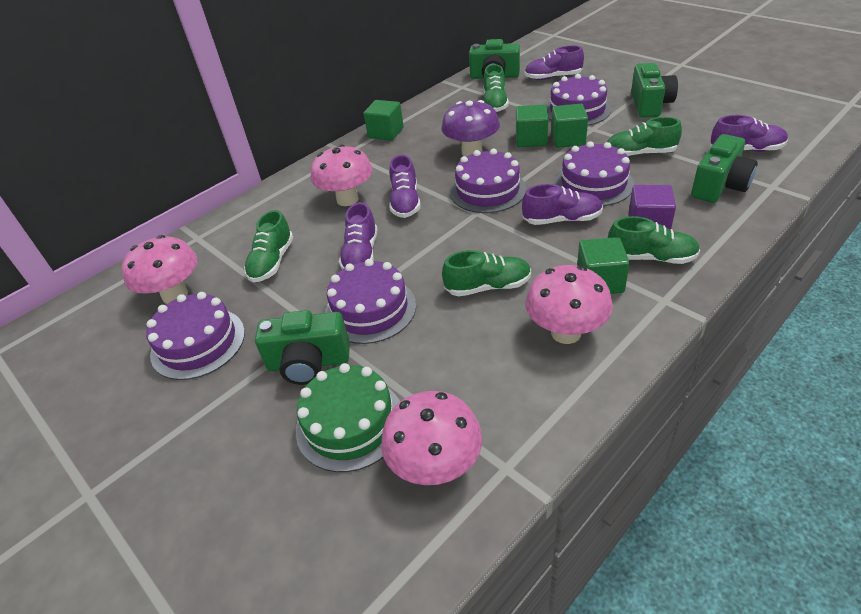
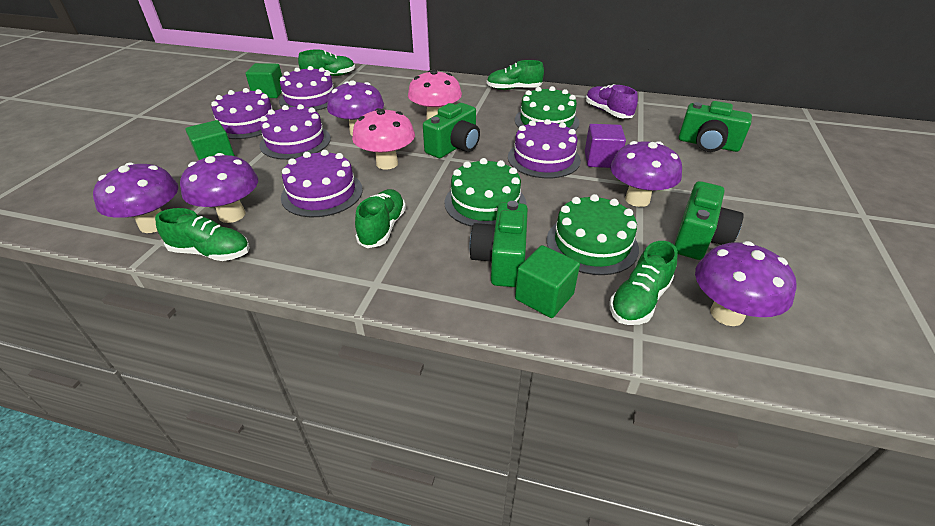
green cake: [296,363,400,472] = 1 -> [444,158,526,227] [515,86,580,131] [546,194,639,275] = 3
green cube: [364,100,404,141] [516,104,549,147] [551,104,588,148] [577,237,630,294] = 4 -> [186,120,235,160] [246,63,282,98] [515,245,580,318] = 3
pink mushroom: [121,235,197,304] [311,144,372,206] [381,391,482,485] [525,265,613,344] = 4 -> [352,108,415,170] [408,70,462,120] = 2
purple mushroom: [441,100,500,157] = 1 -> [93,163,178,233] [180,153,258,223] [327,80,384,136] [610,141,682,207] [695,241,797,326] = 5
purple shoe: [339,202,377,269] [389,155,421,218] [522,184,603,225] [525,46,584,80] [710,115,788,152] = 5 -> [586,84,638,118] = 1

